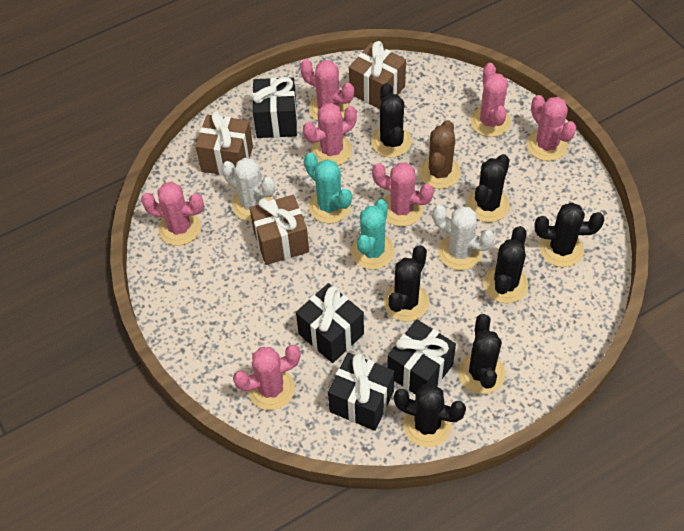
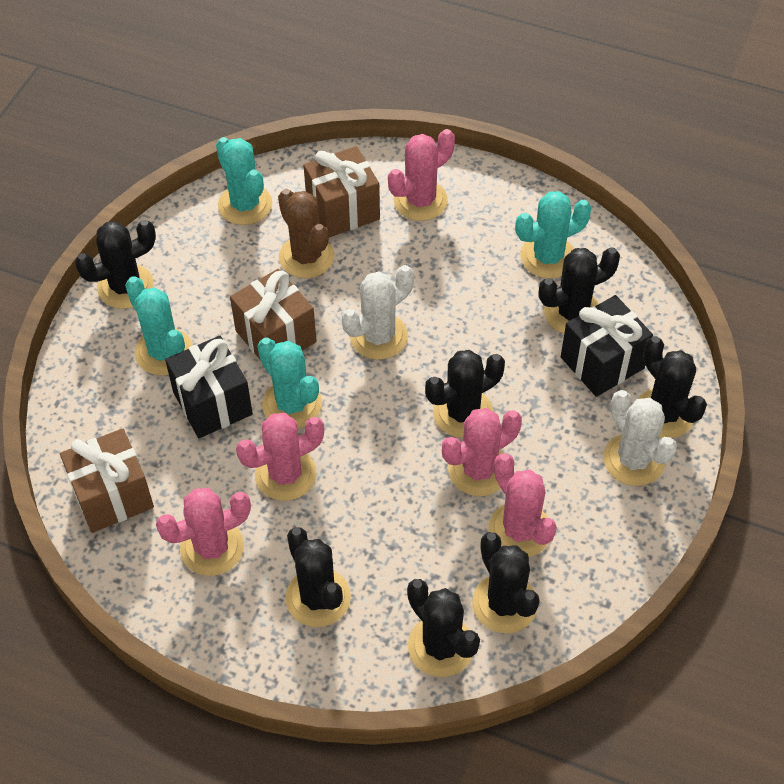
black gift: [252,77,297,138] [296,283,364,363] [328,352,395,431] [387,319,456,395] = 4 -> [165,336,253,438] [561,295,653,397] = 2
pink cactus: [141,182,204,245] [233,345,300,410] [300,59,354,121] [303,103,357,166] [372,163,434,226] [470,63,511,137] [527,95,577,161] = 7 -> [156,488,251,576] [236,413,324,501] [388,129,455,221] [442,408,522,496] [488,453,557,557] = 5
turquoise cactus: [304,153,352,223] [351,199,395,269] = 2 -> [125,276,193,375] [216,137,272,225] [257,338,322,428] [515,191,591,278] = 4

